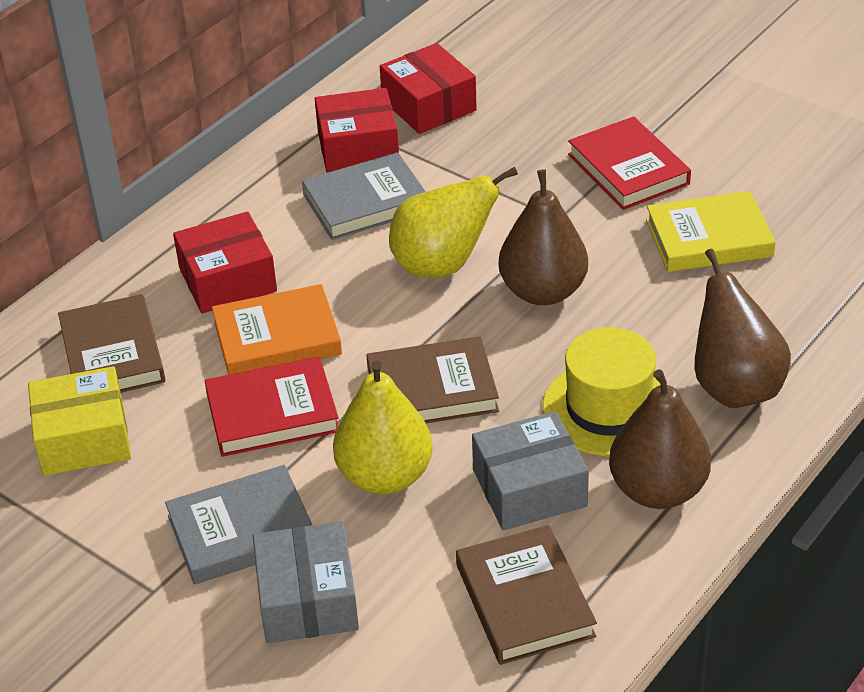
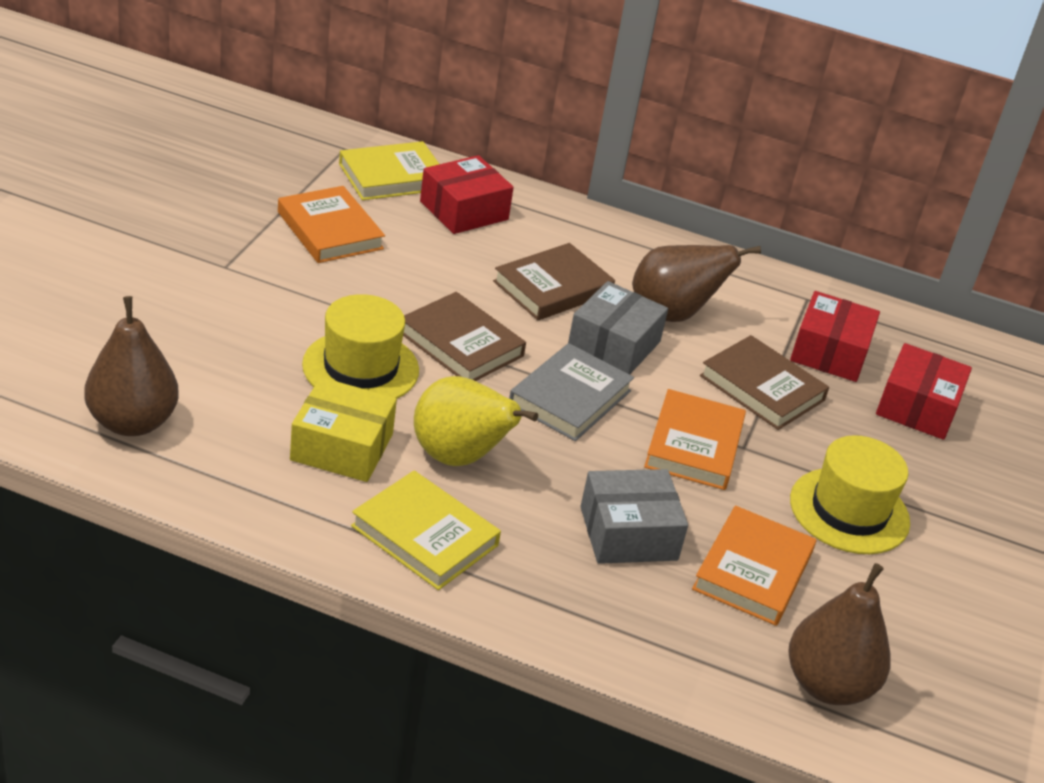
grey book: [165,465,312,585] [302,152,426,240] = 2 -> [509,343,634,441] = 1
orange book: [212,284,342,375] = 1 -> [278,186,385,263] [644,389,746,490] [692,505,816,626] = 3
red book: [205,357,339,457] [568,116,691,210] = 2 -> none = 0
yellow book: [646,191,776,272] = 1 -> [339,141,439,200] [351,470,501,590] = 2
yellow hat: [543,327,661,456] = 1 -> [302,294,419,399] [790,435,910,554] = 2
yellow pear: [333,361,433,494] [389,167,518,278] = 2 -> [414,376,538,466] = 1

